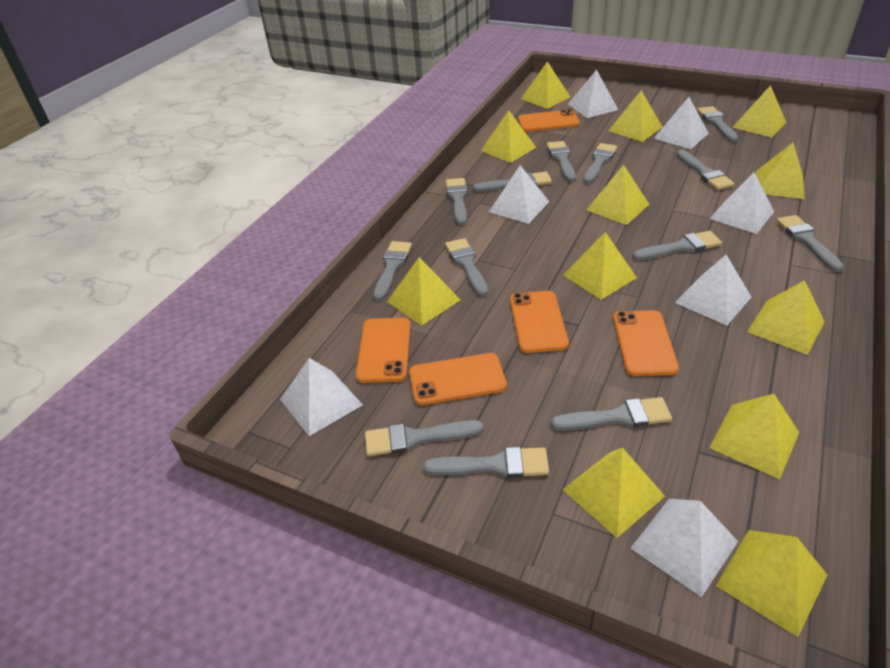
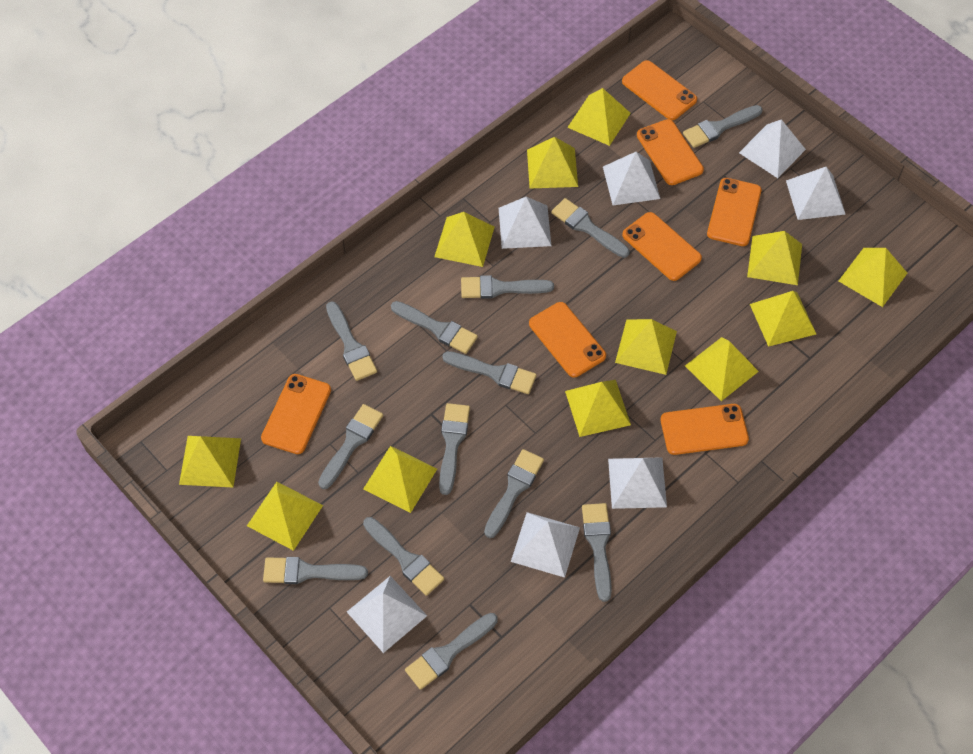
orange phone: [356,318,411,383] [409,353,507,405] [510,291,569,353] [518,109,580,132] [613,310,679,376] = 5 -> [261,374,331,454] [529,302,606,377] [622,60,697,120] [622,212,702,281] [637,119,704,185] [660,404,749,455] [707,178,762,246] = 7

